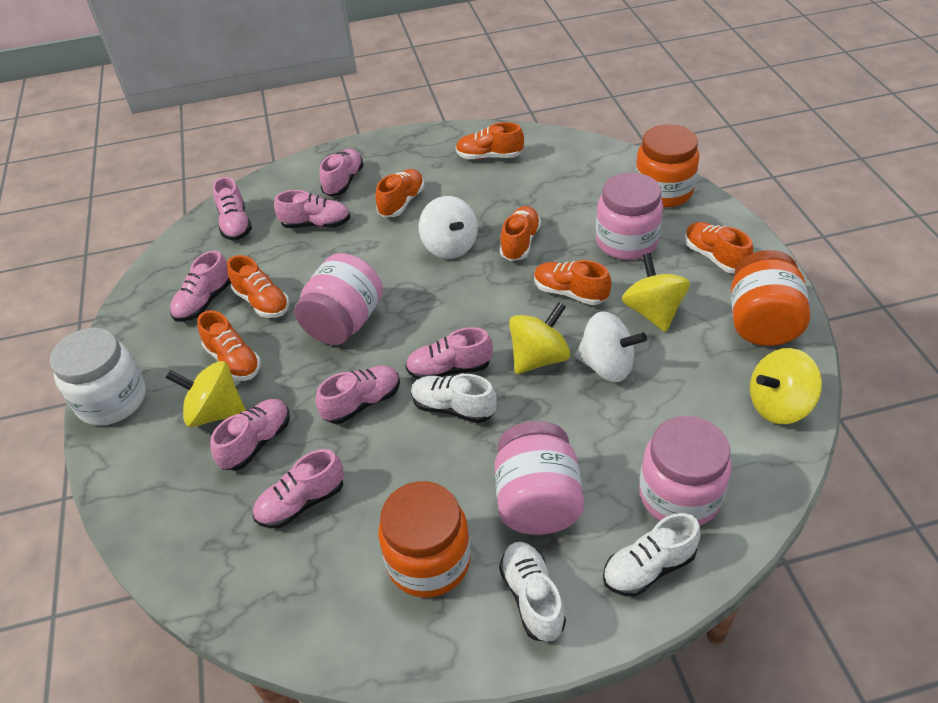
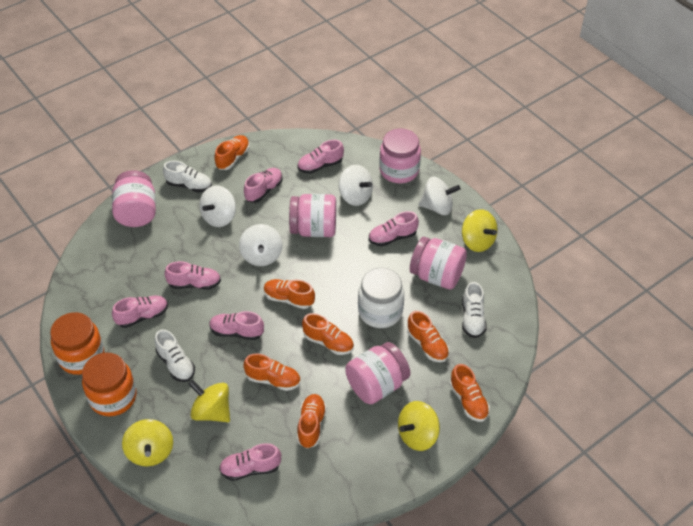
orange jar: [378,481,471,598] [635,124,699,207] [731,250,810,346] = 3 -> [50,312,104,375] [82,353,136,416] = 2
pink jar: [295,253,383,345] [494,421,584,535] [596,172,663,260] [639,416,732,525] = 4 -> [112,170,156,227] [289,194,336,237] [345,342,410,404] [379,128,421,183] [410,237,467,289] = 5
pink shoe: [170,250,231,322] [210,399,290,470] [213,177,252,240] [253,449,344,528] [274,190,351,228] [315,366,400,424] [319,149,364,196] [405,327,493,379] = 8 -> [112,296,168,328] [164,261,221,289] [209,311,264,340] [219,443,281,481] [244,168,283,203] [298,140,344,174] [369,211,419,246] = 7
white spinning top: [419,196,478,259] [575,311,647,382] = 2 -> [199,185,236,227] [239,224,282,266] [339,165,373,206] [418,177,460,215] = 4

